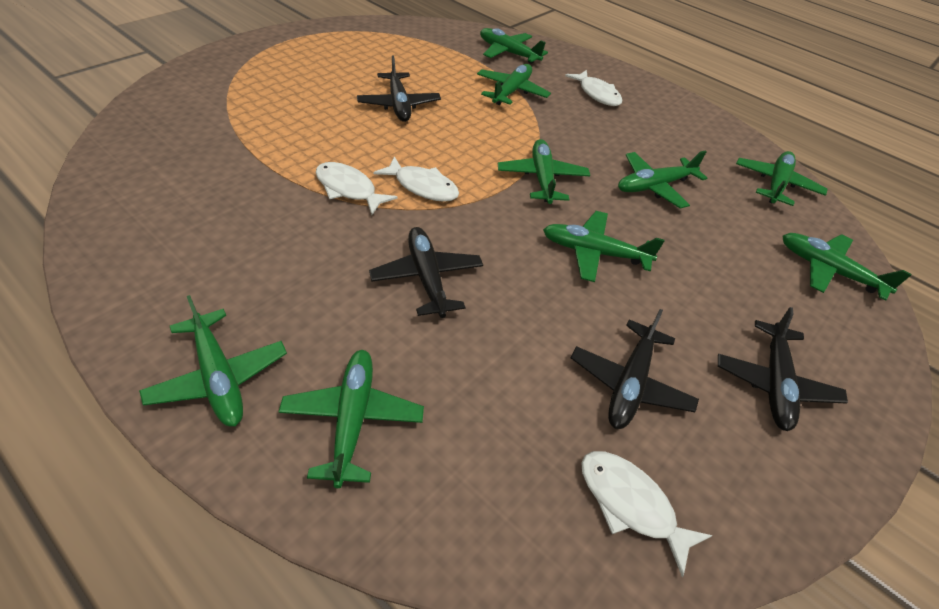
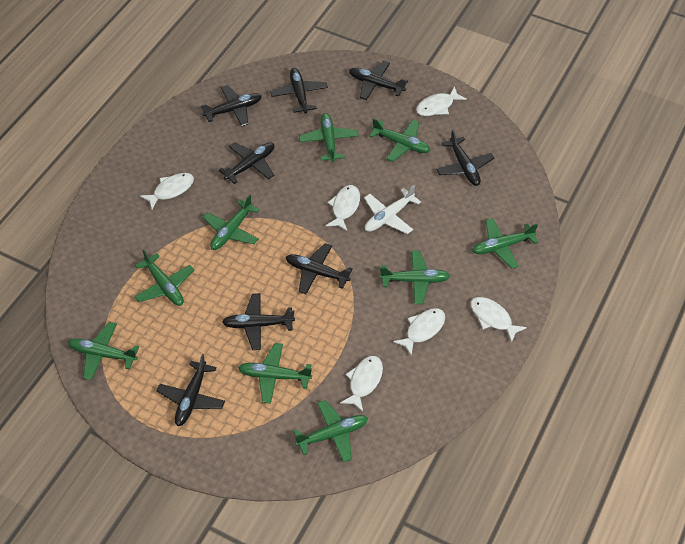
black plane: [357,55,441,122] [369,227,483,318] [571,309,699,429] [718,307,848,431] = 4 -> [157,354,225,426] [201,85,262,127] [219,142,274,184] [222,293,295,350] [270,68,328,114] [286,243,353,294] [349,61,408,100] [436,130,494,186] = 8
white fish: [316,162,397,215] [373,156,459,202] [565,70,623,106] [581,451,713,577] = 4 -> [140,173,194,209] [326,185,360,232] [340,356,383,412] [393,308,445,356] [416,86,467,116] [471,297,527,343] = 6
white plane: none = 0 -> [364,185,421,234] = 1

